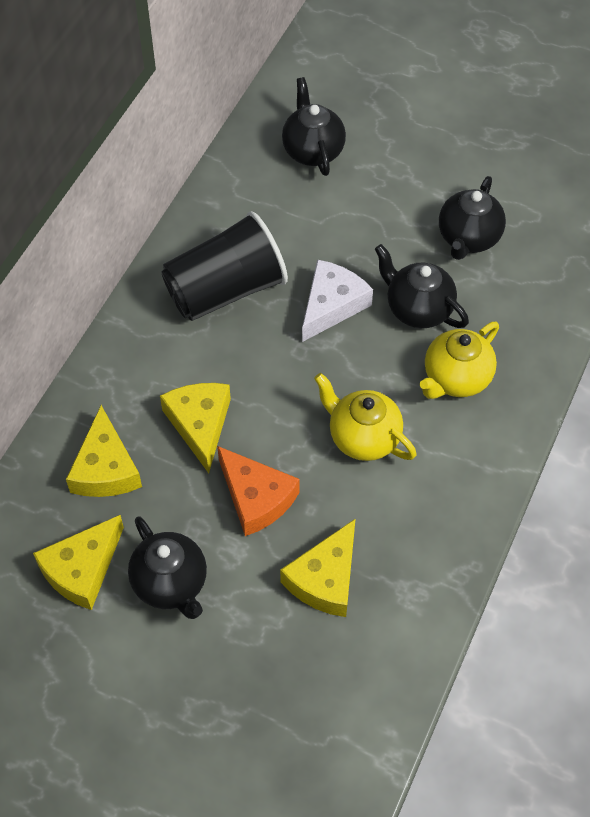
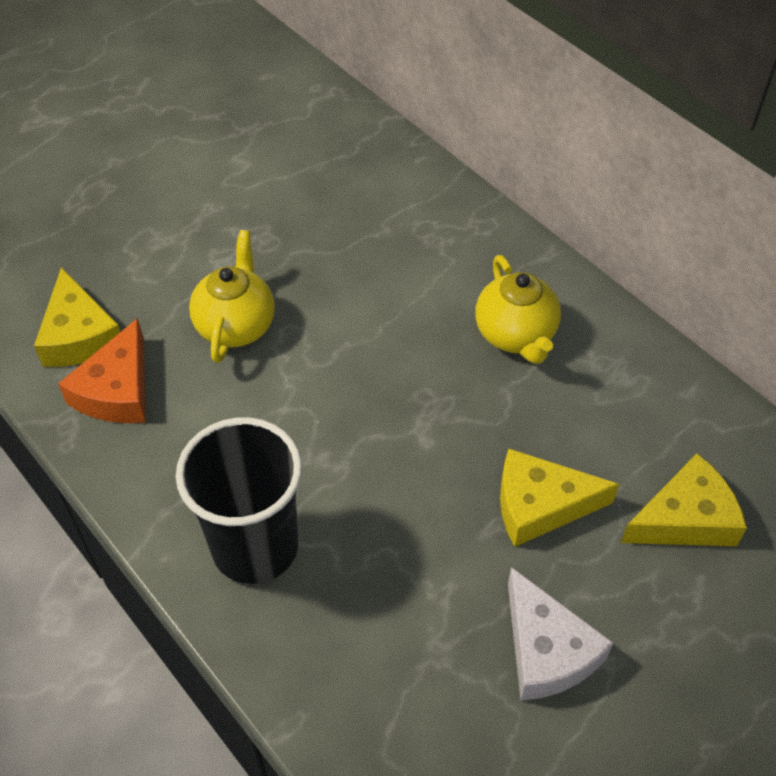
black teapot: [128,516,207,619] [282,77,346,176] [375,244,469,328] [439,176,506,260] = 4 -> none = 0
yellow cheese: [33,515,124,610] [66,405,142,497] [160,383,231,473] [280,518,356,617] = 4 -> [34,267,120,367] [500,449,619,547] [621,454,747,546] = 3

